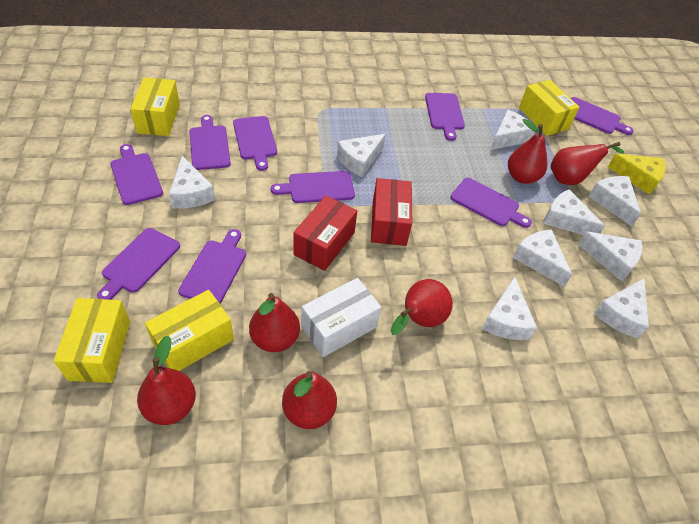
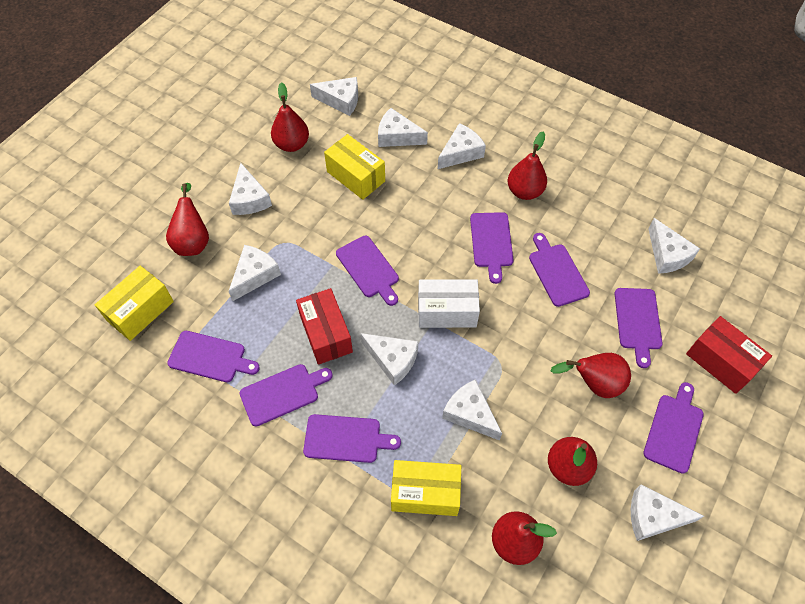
purple cutting board: [97,228,180,300] [110,144,163,205] [178,229,246,304] [189,115,231,170] [233,116,277,171] [271,171,355,203] [425,93,465,141] [450,178,532,228] [571,97,634,135] = 9 -> [167,331,260,382] [240,364,333,426] [303,414,401,463] [336,236,399,306] [470,212,514,284] [529,233,590,307] [615,288,663,368] [643,382,704,474] = 8
yellow box: [54,298,130,383] [130,77,180,136] [145,290,234,371] [519,80,580,136] = 4 -> [95,266,174,341] [324,134,385,200] [391,460,461,516] = 3
yellow cheese: [608,154,665,195] = 1 -> none = 0

